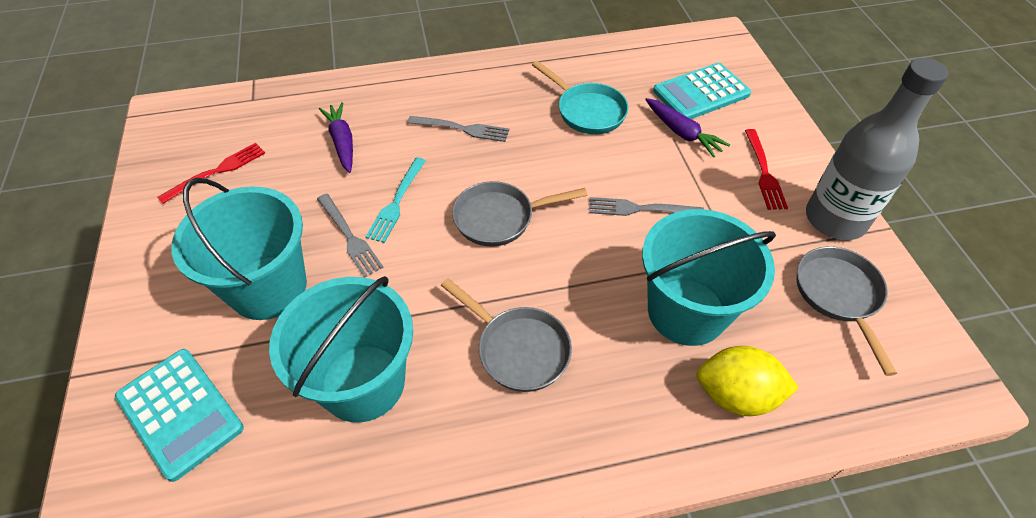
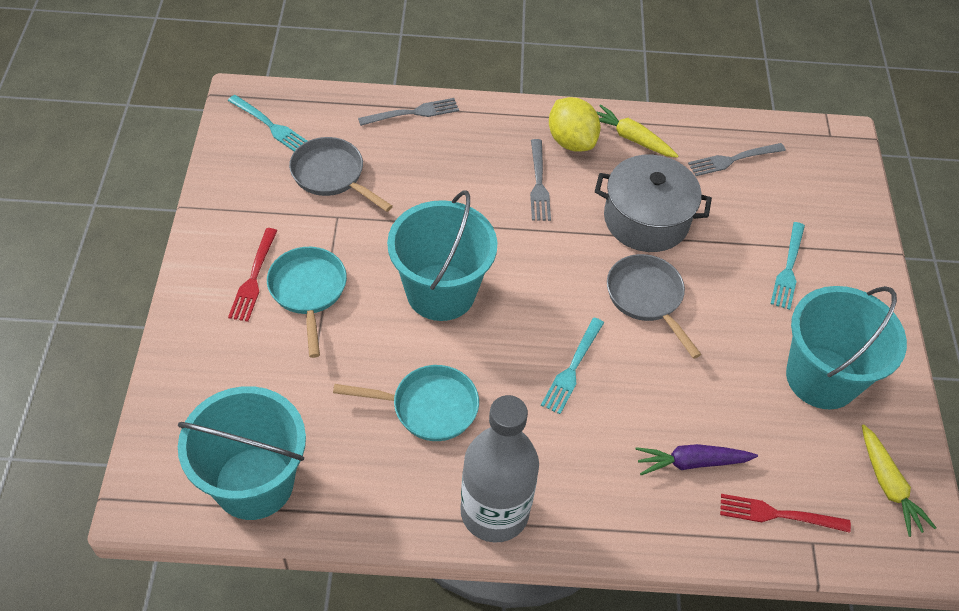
grey pan: [441,278,572,392] [452,181,587,246] [797,246,897,376] = 3 -> [289,137,393,212] [607,254,702,359] = 2
grey pot: none = 0 -> [595,155,712,252] = 1
purple carrot: [319,102,353,173] [645,98,730,158] = 2 -> [635,444,758,475] = 1
turquoise calculator: [115,349,244,482] [653,63,751,119] = 2 -> none = 0
turquoise fork: [366,157,426,243] = 1 -> [228,95,307,151] [541,318,604,414] [771,222,805,310] = 3
turquoise pan: [532,61,629,134] = 1 -> [267,247,347,358] [333,365,479,441] = 2
yellow carrot: none = 0 -> [596,104,678,158] [862,424,936,537] = 2

